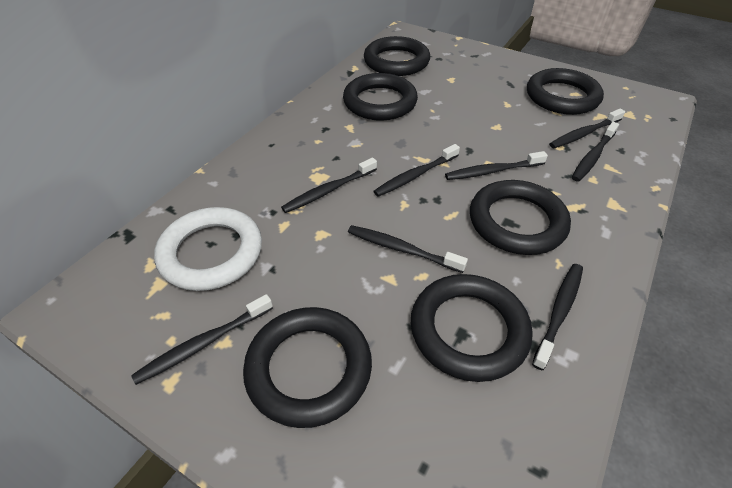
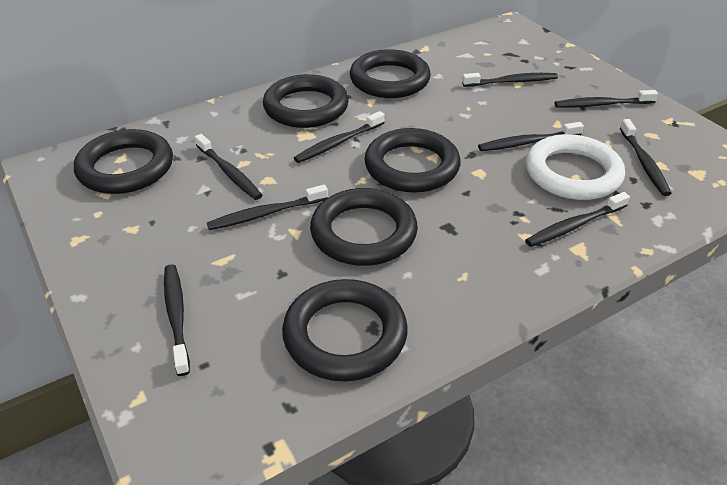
black toothbrush: [131,294,273,385] [281,158,377,213] [348,225,468,273] [373,144,460,197] [445,151,548,180] [532,264,583,370] [549,109,625,148] [572,122,619,182] = 8 -> [164,264,190,376] [195,134,262,200] [207,185,328,230] [294,111,385,163] [462,73,558,87] [478,122,584,151] [525,192,630,247] [554,90,658,108] [620,119,672,196] = 9

